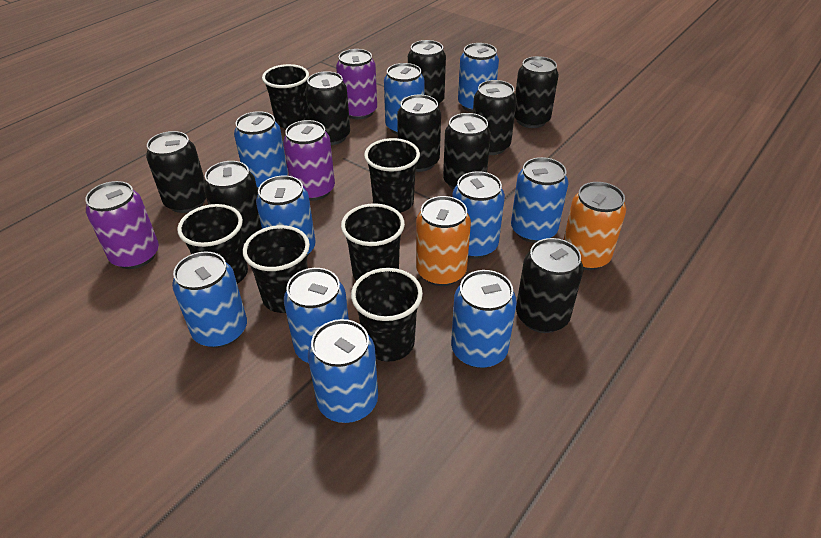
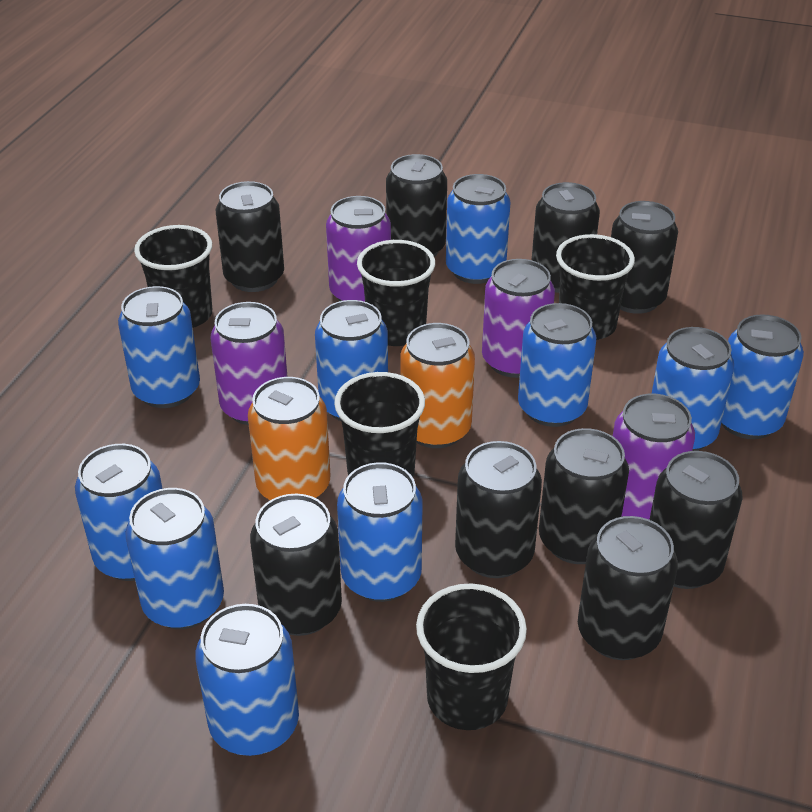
black cup: [177,204,248,284] [243,225,310,313] [262,64,309,129] [341,203,405,281] [351,268,423,362] [364,138,420,213] = 6 -> [134,225,212,328] [334,372,425,477] [357,240,435,346] [416,584,527,730] [556,234,635,340] = 5
purple can: [85,181,159,269] [283,120,335,201] [336,49,377,119] = 3 -> [211,302,287,425] [326,196,391,302] [482,259,555,378] [613,394,695,519] = 4

